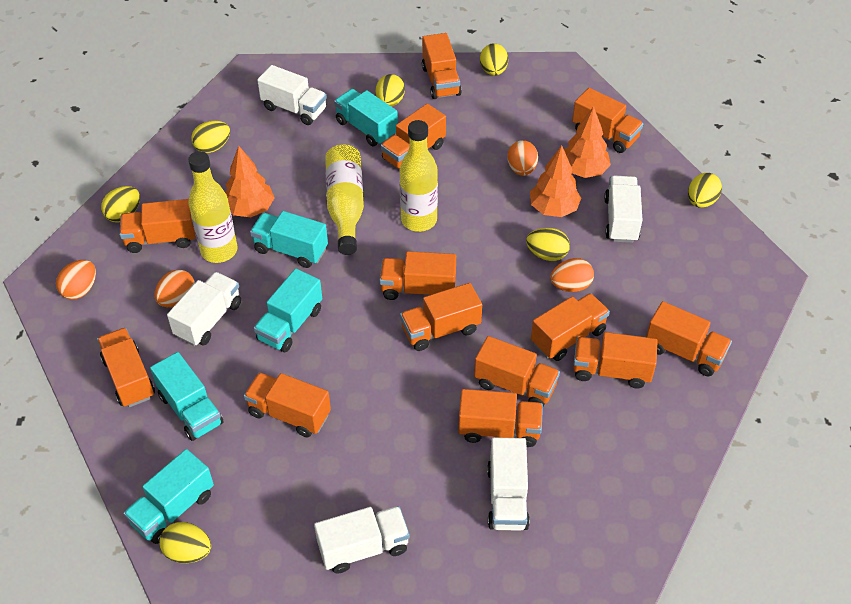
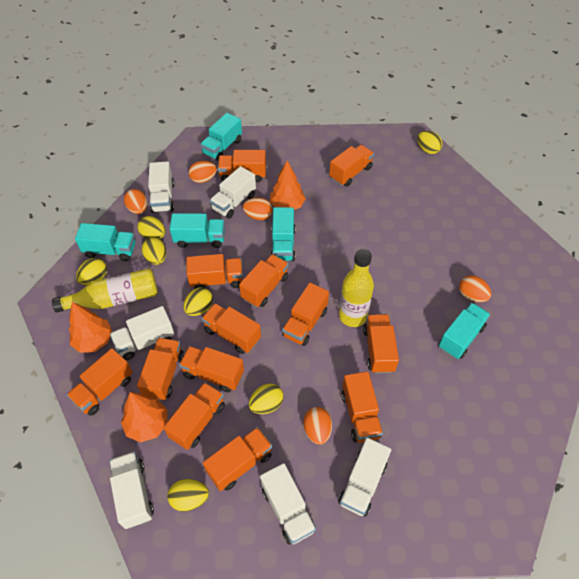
orange egg: [56,260,96,300] [155,270,195,307] [507,140,538,176] [550,258,594,292] = 4 -> [124,189,147,214] [188,161,217,183] [243,198,273,220] [303,407,332,445] [459,276,492,302] = 5
white truck: [167,272,241,346] [257,65,327,125] [314,506,410,573] [487,437,530,531] [604,175,642,243] = 5 -> [109,452,154,529] [110,306,174,360] [148,161,175,213] [210,166,256,219] [260,463,316,545] [338,438,391,516] = 6
yellow bottle: [188,151,237,263] [325,144,364,255] [399,120,438,232] = 3 -> [52,268,158,313] [339,249,374,327] = 2

